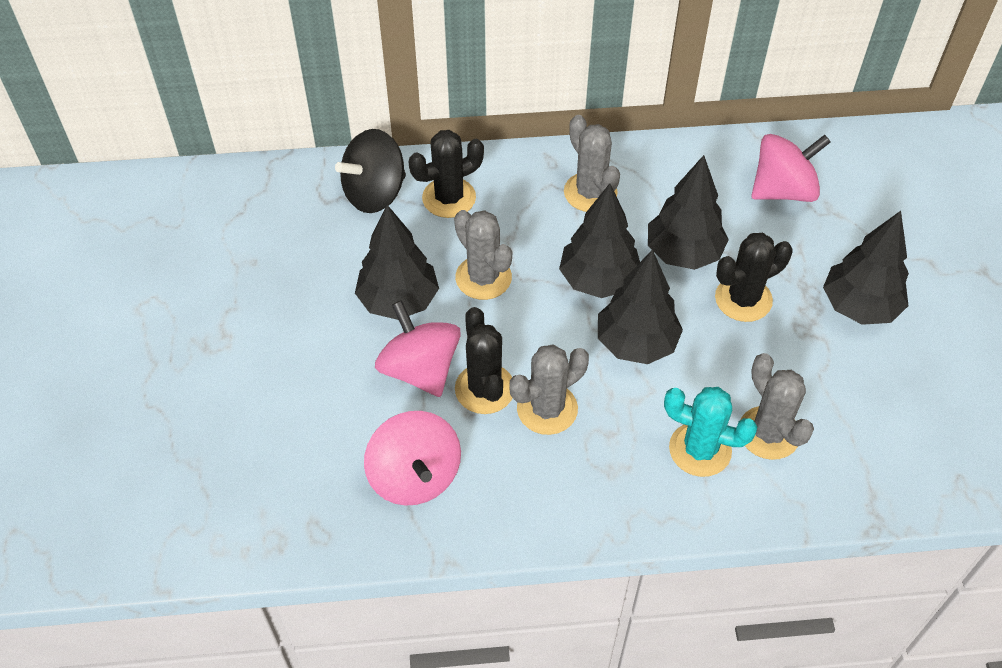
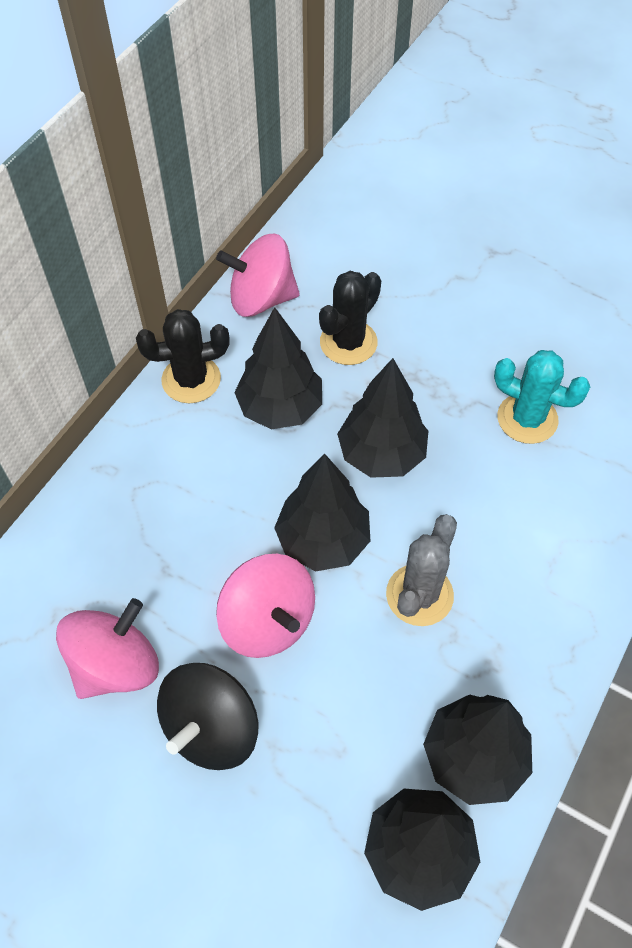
black cactus: [409,130,484,218] [455,307,512,414] [715,233,793,322] = 3 -> [136,309,230,403] [319,271,381,365] = 2
grey cactus: [454,210,512,300] [510,344,589,435] [564,115,620,212] [741,353,814,460] = 4 -> [386,514,457,626] = 1

